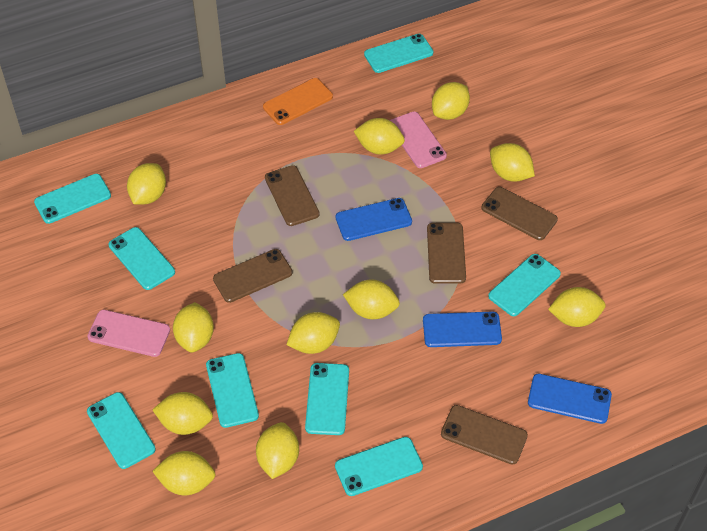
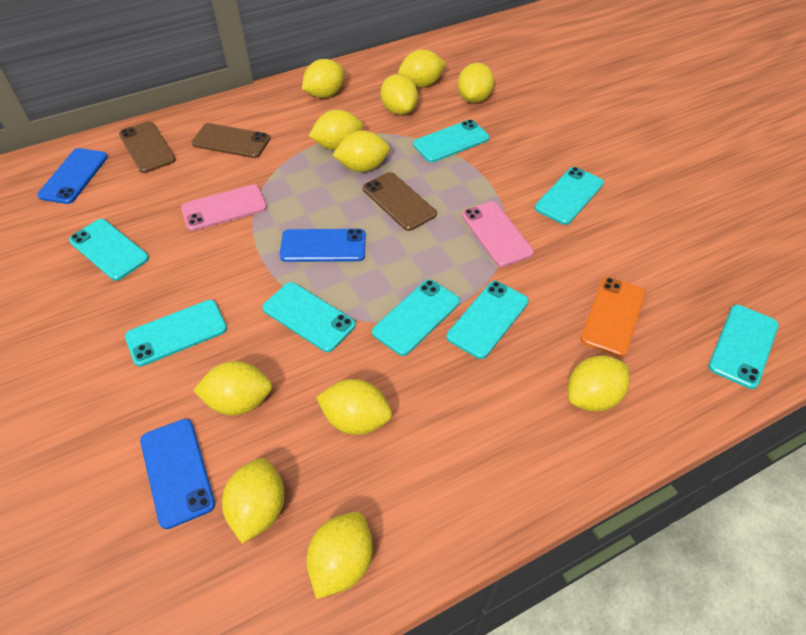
brown phone: [213,249,293,303] [265,165,320,226] [427,223,466,284] [441,405,528,465] [481,187,558,240] = 5 -> [119,121,176,173] [192,123,270,158] [363,172,437,231] = 3

